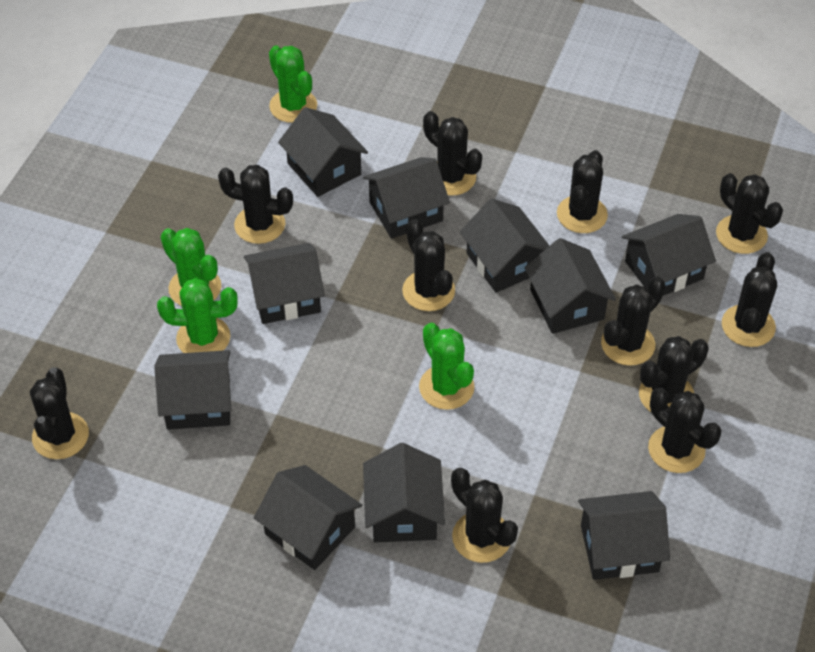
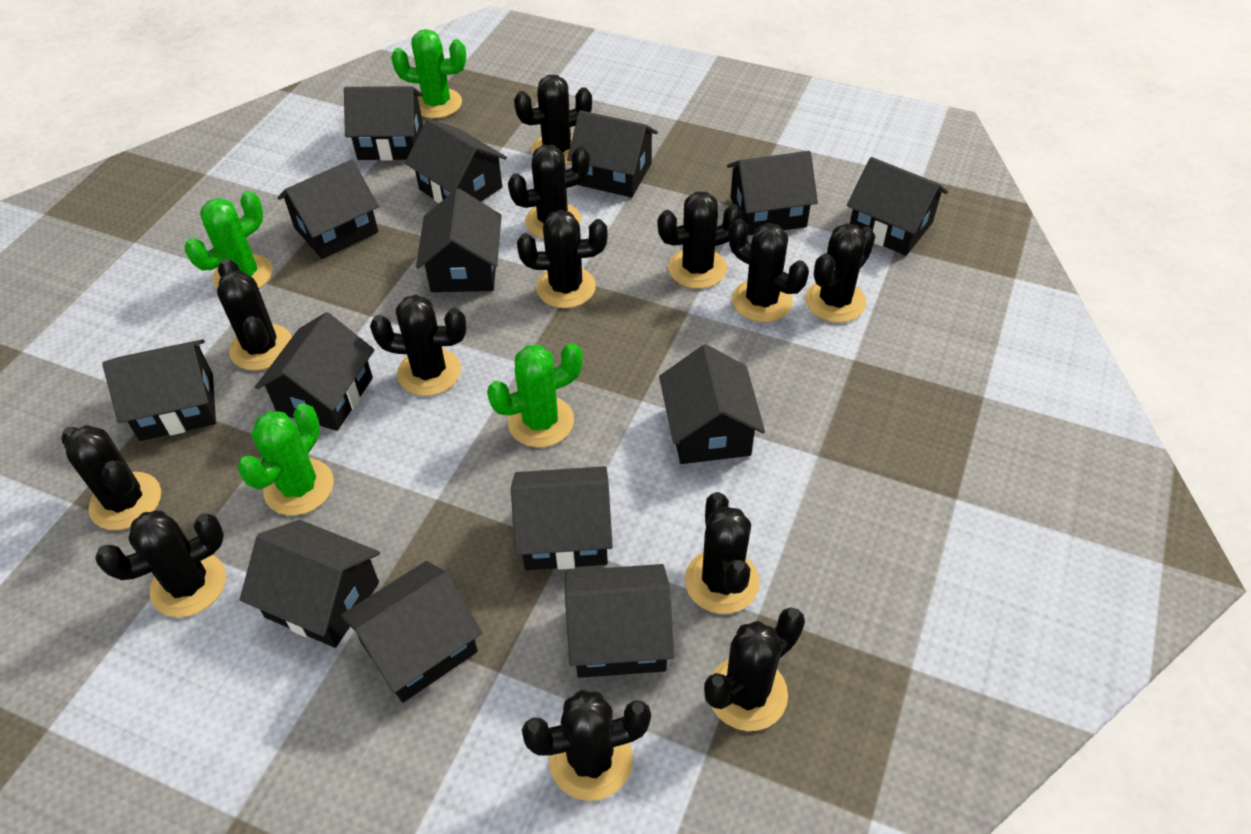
black cactus: [30,367,89,459] [218,165,293,244] [402,219,455,311] [423,111,482,196] [451,468,518,563] [557,150,608,233] [601,276,666,366] [639,336,709,412] [648,388,721,473] [716,173,783,254] [722,252,777,347] = 11 -> [61,425,161,530] [95,511,226,617] [217,258,292,370] [370,295,467,396] [508,145,590,239] [514,75,592,165] [517,210,608,308] [522,690,651,801] [658,191,742,289] [685,492,760,614] [704,607,805,731] [729,219,809,322] [805,223,876,323] = 13
black house: [154,350,231,430] [244,243,325,324] [254,465,362,570] [278,107,368,197] [363,157,450,239] [363,443,445,542] [460,199,550,293] [524,238,616,334] [578,491,670,580] [622,214,716,296] = 10 -> [102,339,216,441] [240,520,380,648] [255,312,375,431] [277,160,379,259] [340,561,482,703] [344,86,423,161] [405,118,507,203] [416,188,502,292] [511,466,613,570] [565,564,674,678] [567,110,658,197] [659,344,765,464] [727,151,818,235] [847,157,948,256] = 14

